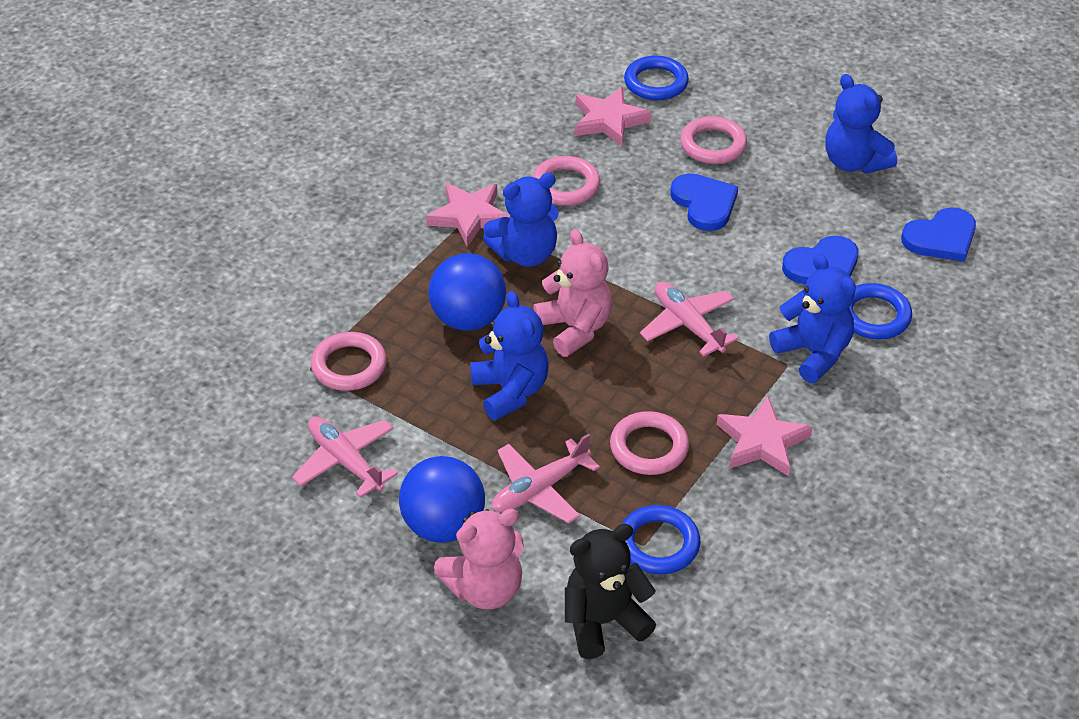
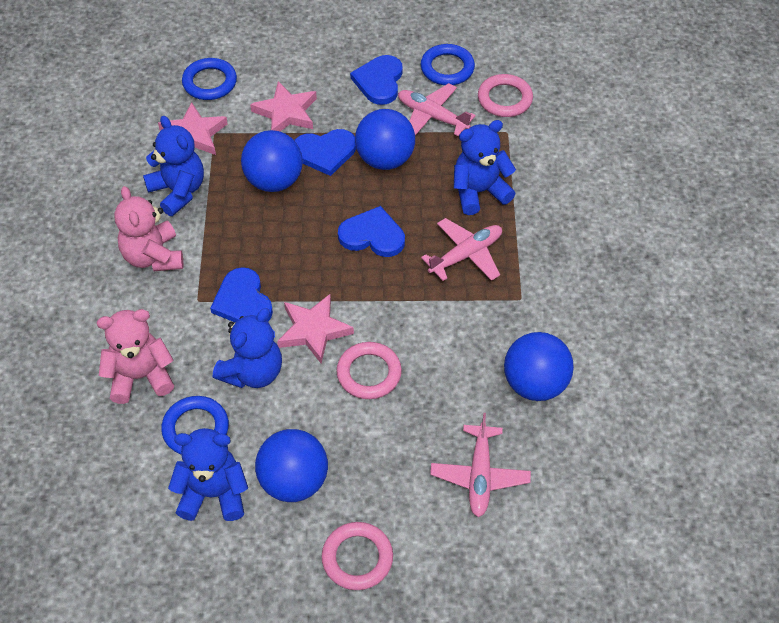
black teddy bear: [565,524,656,659] = 1 -> none = 0
blue ball: [399,456,485,543] [429,253,506,331] = 2 -> [241,130,303,192] [255,429,328,502] [355,109,415,170] [504,332,574,401] = 4
blue heart: [670,173,738,231] [782,235,859,284] [901,207,976,262] = 3 -> [210,267,273,322] [294,129,356,176] [338,206,405,257] [350,55,403,105] = 4
pink ring: [311,332,387,391] [532,156,600,206] [610,411,689,475] [680,116,747,164] = 4 -> [322,522,393,590] [336,342,402,399] [478,74,533,117] = 3

